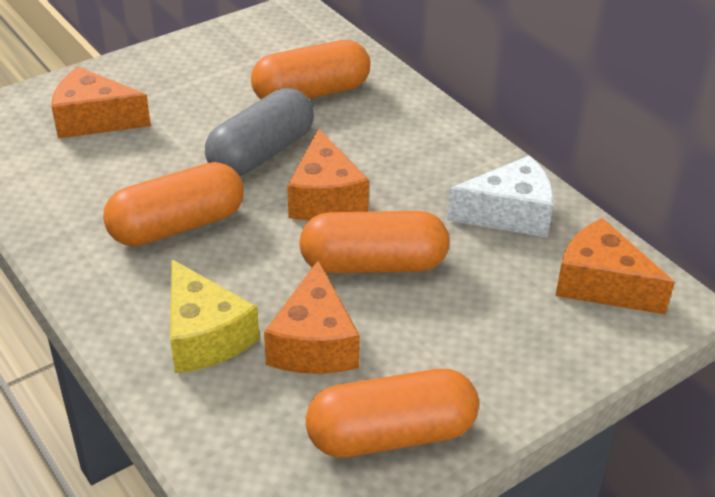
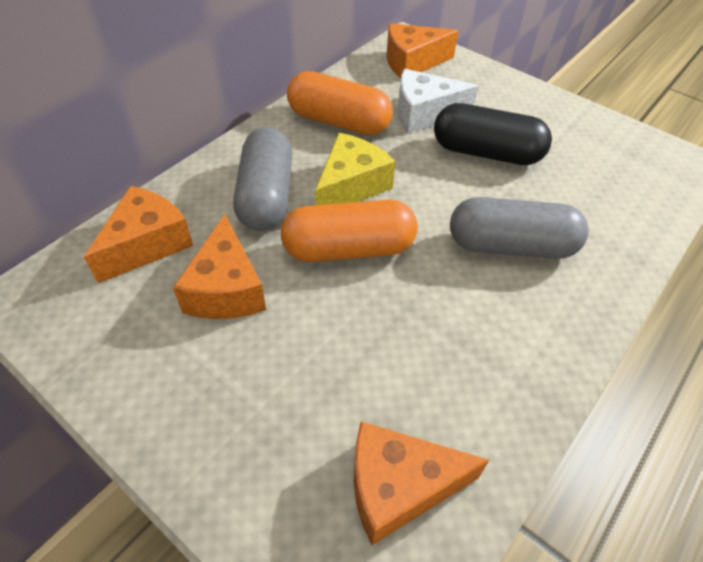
black capsule: none = 0 -> [434,103,552,165] = 1
grey capsule: [205,88,314,176] = 1 -> [233,127,292,231] [450,197,589,259] = 2
orange capsule: [103,162,244,246] [251,40,370,99] [299,211,449,273] [306,369,479,458] = 4 -> [281,200,418,262] [287,71,393,135] = 2

